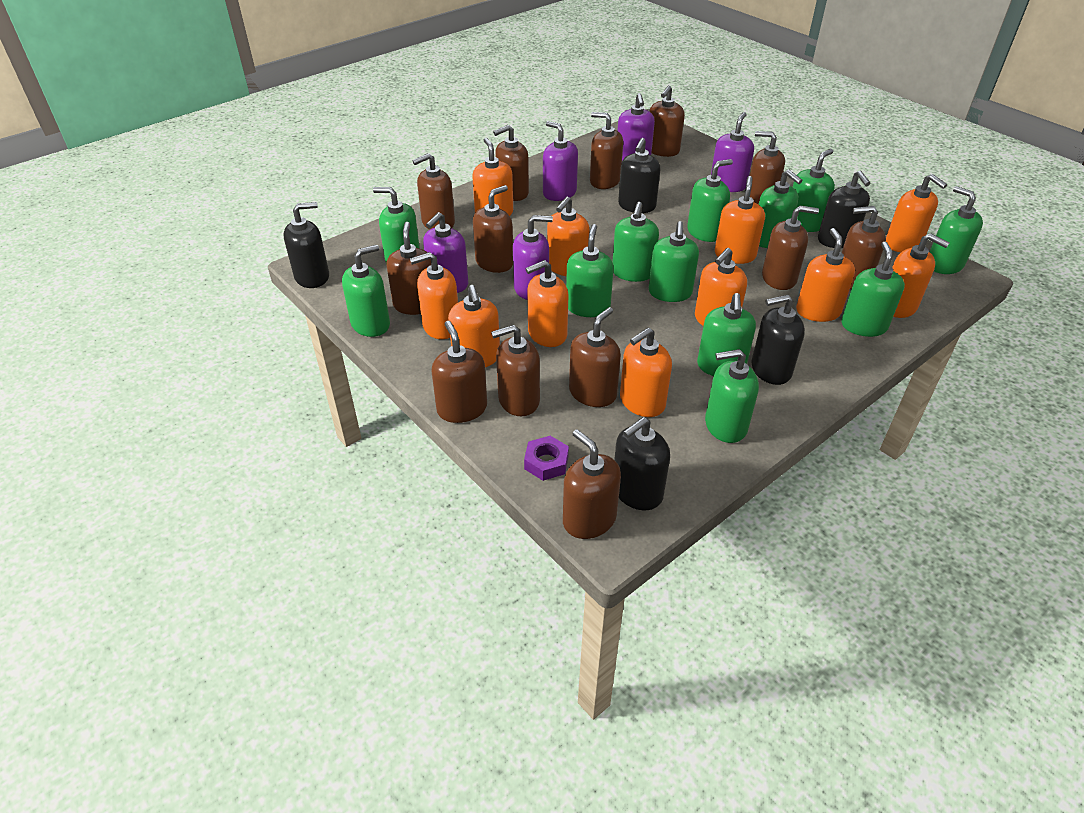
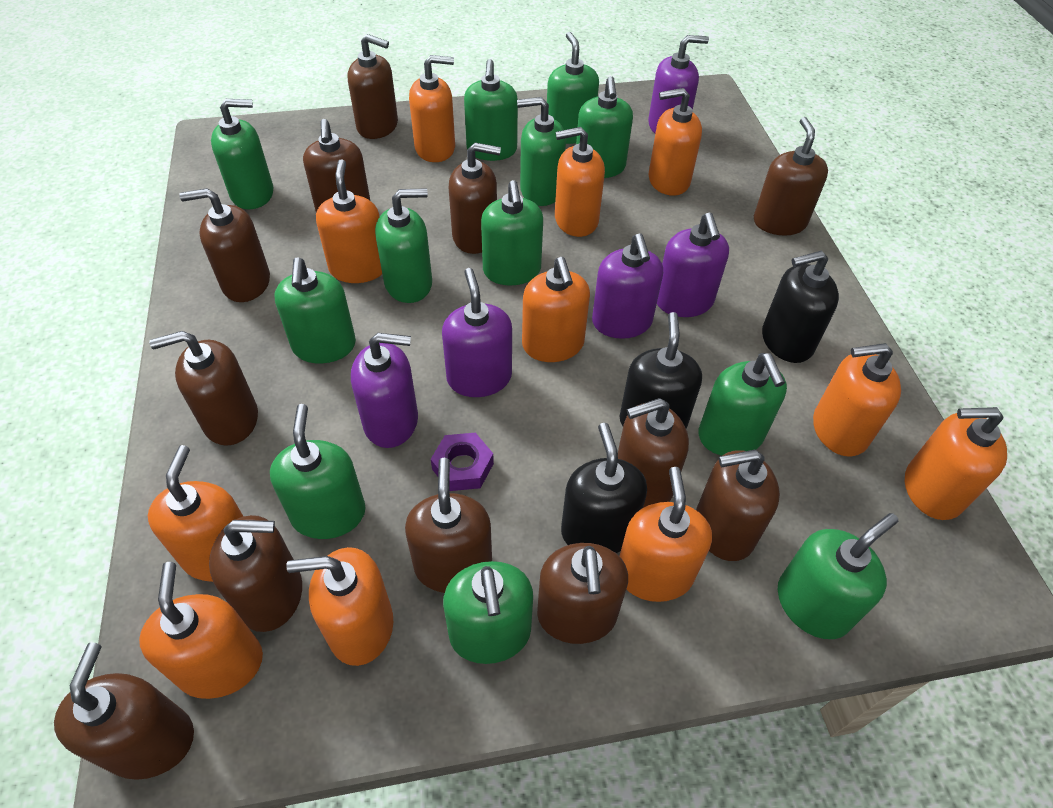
black soap dispenser: [283,202,329,288] [614,417,670,510] [618,138,661,213] [751,294,805,385] [818,171,870,248] = 5 -> [561,423,647,553] [619,312,702,429] [762,251,839,363] = 3
brown soap dispenser: [386,222,431,315] [412,153,455,230] [431,321,487,423] [473,185,513,273] [491,325,540,416] [493,125,529,201] [563,429,621,539] [569,307,621,407] [590,112,623,189] [649,85,685,157] [750,131,785,204] [762,206,819,290] [842,206,886,289] = 13 -> [54,642,194,780] [149,331,258,446] [179,188,270,302] [209,515,302,632] [303,119,370,212] [348,34,398,139] [405,458,492,593] [449,142,501,254] [537,543,628,644] [618,398,689,508] [696,450,780,561] [754,117,828,236] = 12

